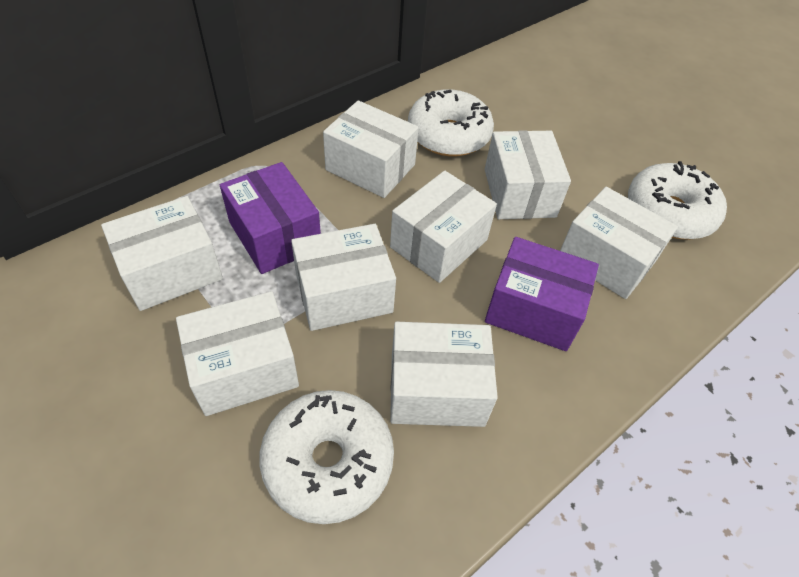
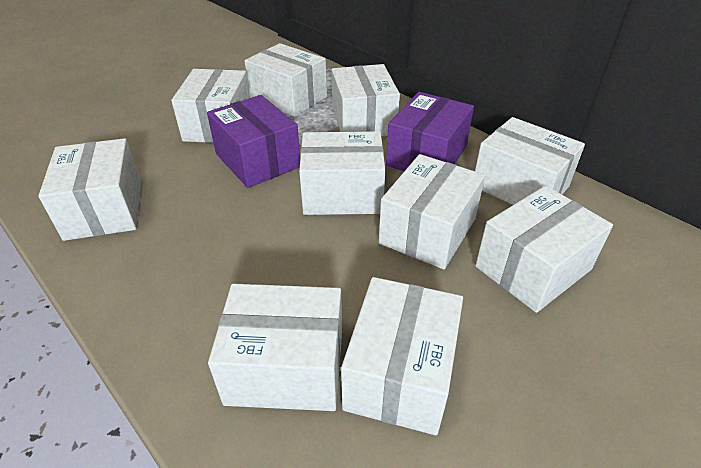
white box: [101,196,223,311] [176,291,299,416] [291,224,396,331] [323,100,419,198] [390,171,497,283] [390,322,498,427] [485,130,571,219] [560,187,678,299] = 8 -> [38,138,141,241] [171,69,250,143] [208,284,342,411] [245,43,327,117] [299,131,385,215] [331,64,400,137] [341,277,463,435] [379,154,485,269] [475,117,585,205] [475,185,613,313] = 10
white donut: [259,390,394,524] [408,89,494,156] [628,161,727,240] = 3 -> none = 0

